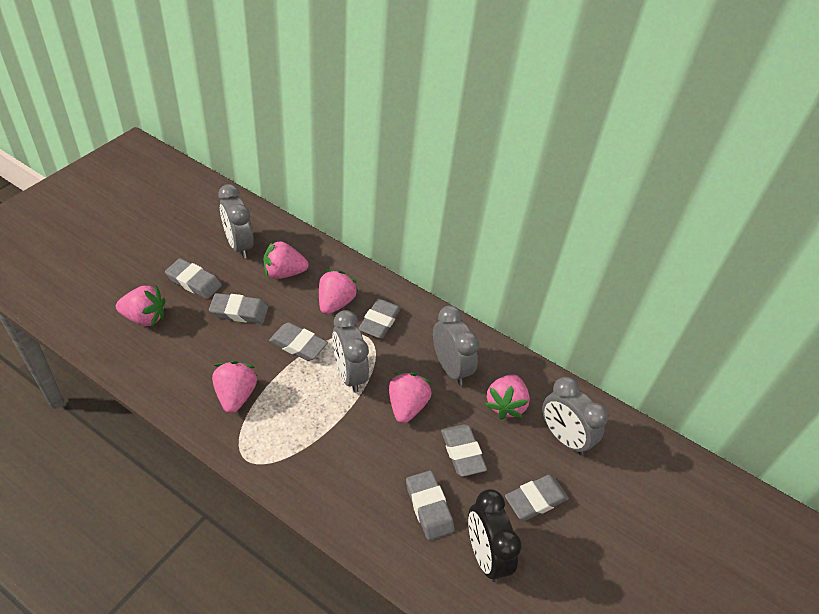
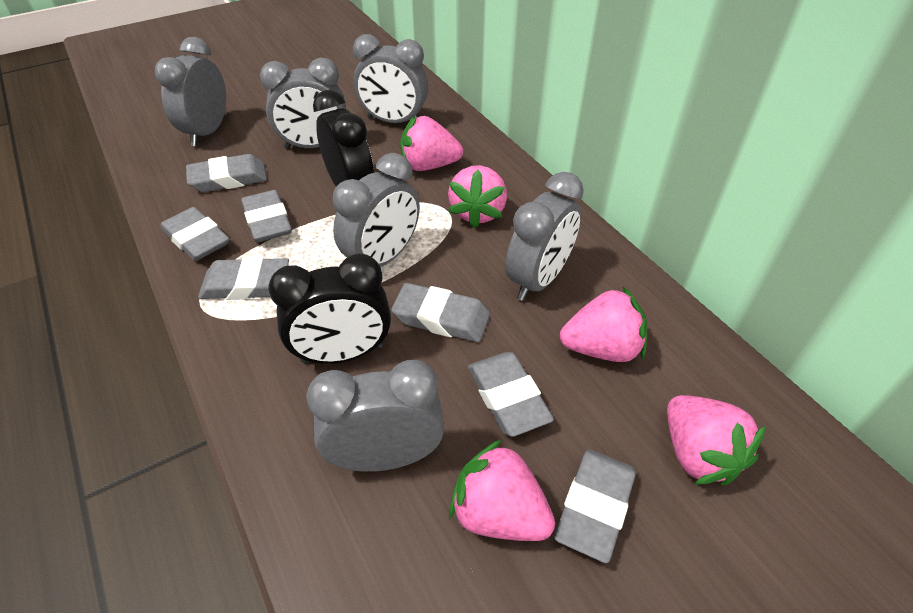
black clock: [468,489,521,582] = 1 -> [268,253,391,364] [313,90,374,187] = 2
grey clock: [218,184,254,258] [332,310,369,393] [433,305,479,385] [542,377,608,455] = 4 -> [155,37,226,146] [260,58,346,149] [306,360,444,472] [333,153,420,267] [353,34,428,123] [505,172,584,301] = 6
pink strawberry: [116,285,166,327] [212,361,257,413] [263,240,309,279] [319,270,358,314] [389,372,432,423] [485,374,530,419] = 6 -> [400,116,463,171] [448,165,507,228] [449,439,555,541] [560,286,647,362] [667,395,766,485] = 5

